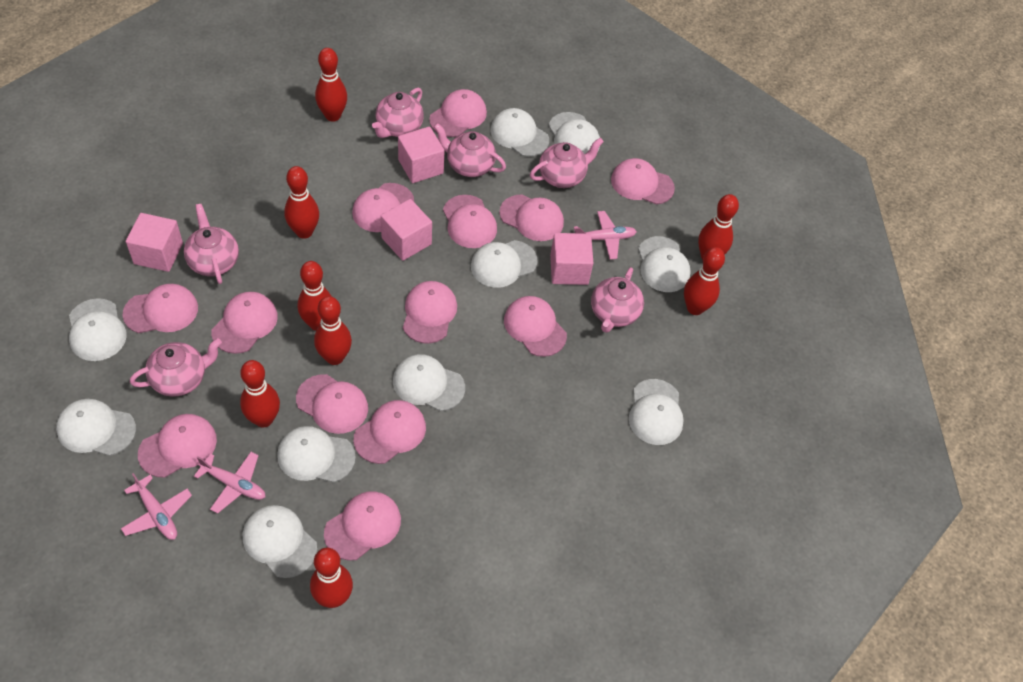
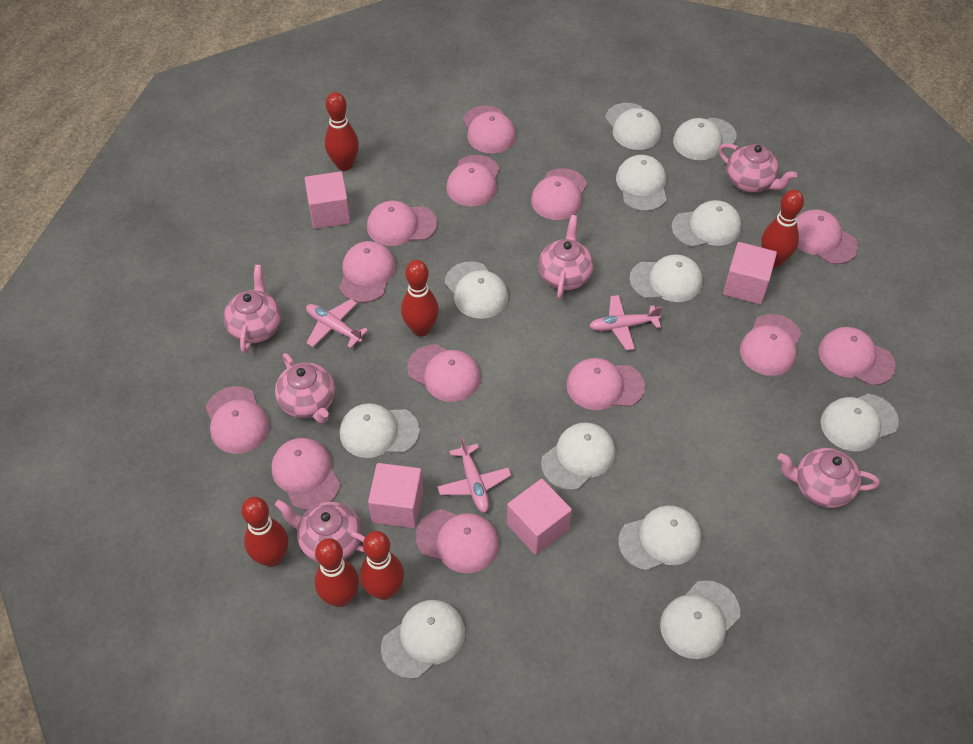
red bowling pin: [240,360,280,427] [284,166,319,239] [298,261,331,331] [310,548,353,608] [314,296,352,365] [315,48,347,122] [684,247,725,315] [698,194,739,260] = 8 -> [241,497,288,567] [314,538,359,607] [325,92,359,171] [360,531,404,600] [401,260,439,337] [761,189,804,267] = 6
white cap: [56,399,136,456] [69,298,127,361] [243,505,317,578] [277,426,356,482] [393,354,465,411] [471,240,538,288] [490,108,549,157] [549,112,600,154] [629,379,684,445] [638,236,691,292] = 10 -> [340,403,420,458] [381,600,465,679] [445,261,508,319] [541,422,616,490] [605,103,661,150] [616,155,667,211] [618,505,701,571] [629,255,703,302] [660,580,740,659] [671,200,741,247] [673,118,737,160] [821,394,899,451] = 12

